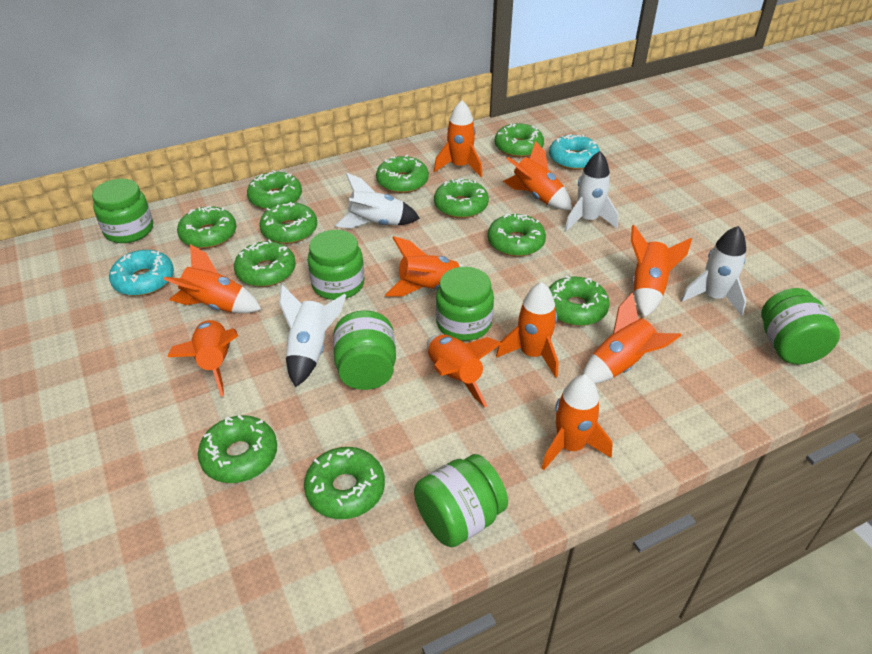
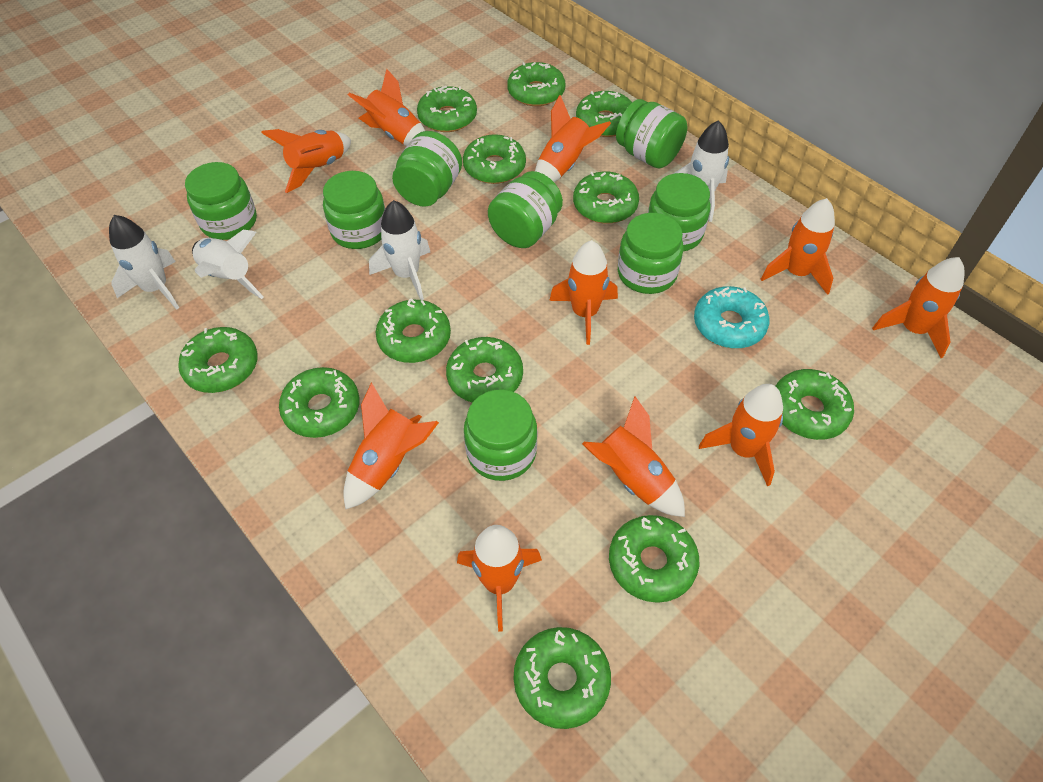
green donut: [177,206,236,249] [198,415,277,483] [234,239,296,287] [247,170,302,210] [259,202,317,244] [304,447,385,519] [376,155,429,193] [434,178,489,218] [488,213,546,257] [495,123,544,157] [549,276,610,326] = 11 -> [178,327,258,393] [279,367,360,438] [376,298,451,363] [417,86,477,132] [446,337,523,403] [463,134,526,184] [507,62,565,106] [513,627,611,729] [573,171,639,224] [576,91,632,137] [609,515,699,603] [776,369,854,440] = 12
green jar: [92,179,153,243] [308,230,364,300] [333,310,396,390] [414,454,508,547] [436,267,494,341] [761,288,840,364] = 6 -> [185,162,257,240] [323,171,385,249] [392,131,462,207] [464,389,537,481] [488,171,563,248] [616,99,687,169] [618,213,684,294] [648,173,711,251] = 8
turquoise donut: [109,250,174,296] [549,134,600,170] = 2 -> [694,286,770,348] = 1

